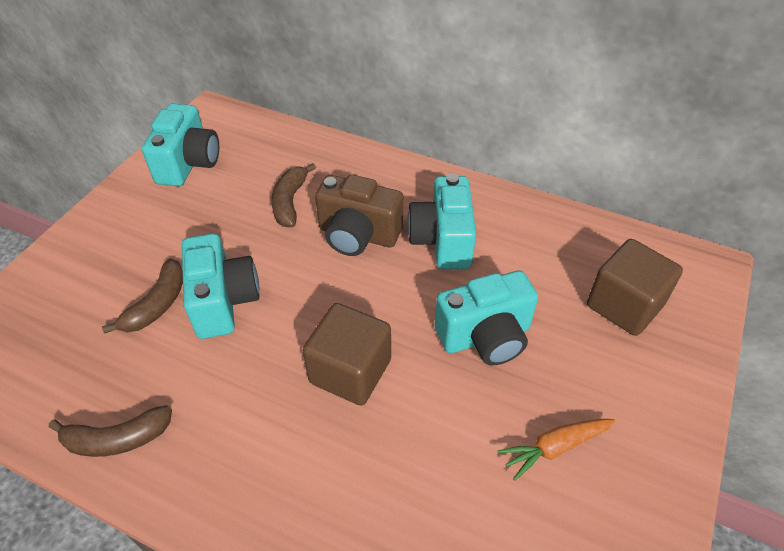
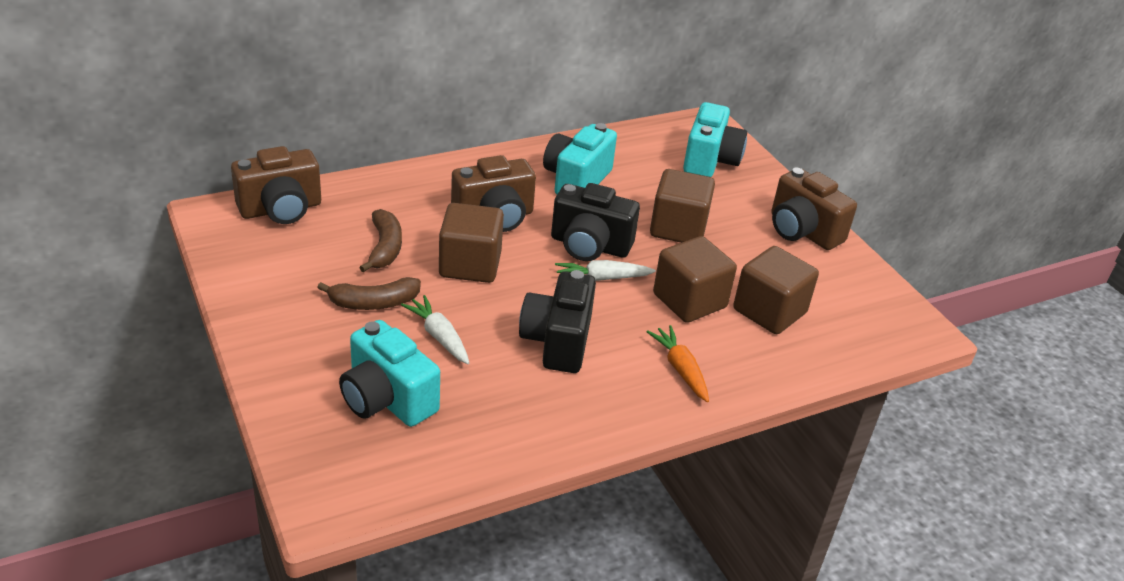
black camera: none = 0 -> [519,270,596,373] [551,183,640,261] = 2
brown banana: [49,405,172,457] [102,259,183,334] [271,163,316,227] = 3 -> [317,277,421,310] [359,209,402,272] = 2
brown camera: [315,175,403,256] = 1 -> [231,146,321,224] [451,155,536,232] [771,168,857,250] = 3
brown cube: [302,303,391,406] [587,239,683,336] = 2 -> [439,203,504,283] [650,169,715,243] [653,236,737,323] [733,246,819,334] = 4
turquoise camera: [142,103,219,186] [182,233,259,339] [407,173,476,269] [435,270,538,366] = 4 -> [339,320,440,427] [543,123,617,194] [683,102,747,177] = 3
white carrot: none = 0 -> [401,295,469,364] [555,260,656,281] = 2

